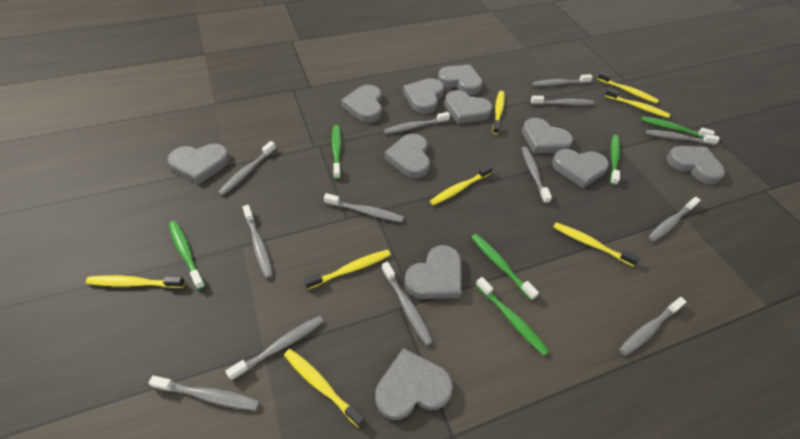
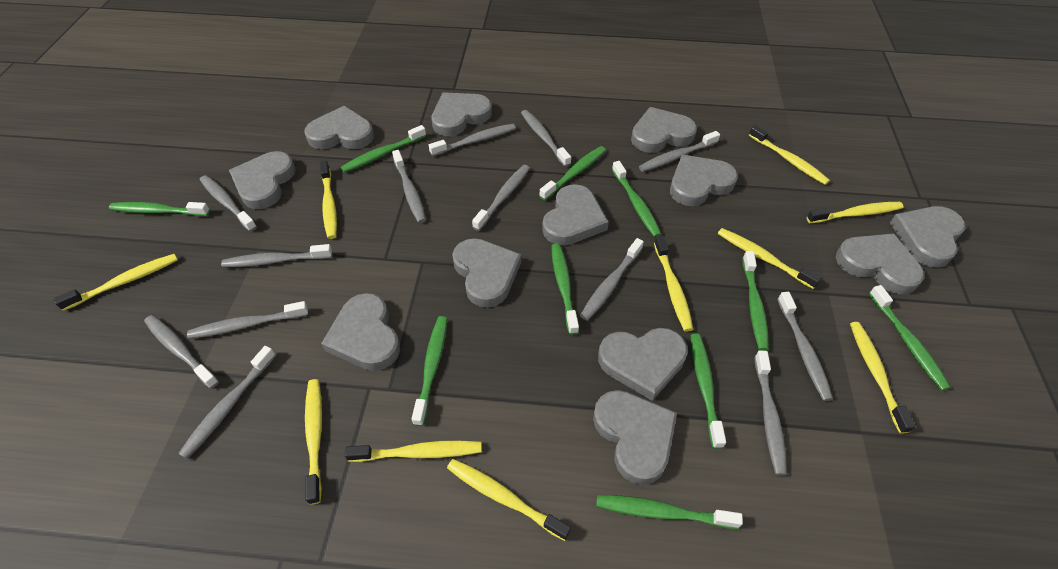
green toothbrush: [169,221,205,290] [332,125,341,179] [471,234,539,300] [476,277,549,356] [610,135,620,185] [641,116,714,138] = 6 -> [109,202,210,216] [341,125,426,173] [412,316,447,426] [539,146,606,200] [551,243,579,335] [596,495,743,529] [612,161,661,237] [690,334,726,449] [742,251,769,351] [869,285,951,391] = 10
grey heart: [167,144,230,185] [341,85,382,123] [375,348,453,420] [384,134,430,178] [403,78,444,114] [404,245,462,299] [438,65,483,95] [445,90,493,124] [522,118,573,153] [552,149,609,188] [666,146,725,184] = 11 -> [229,151,296,209] [305,106,374,149] [321,293,400,371] [431,92,492,136] [452,238,521,308] [542,184,609,246] [593,390,677,485] [598,328,688,401] [631,107,697,153] [670,155,738,206] [836,233,924,294] [890,206,965,267] = 12
yellow toothbrush: [86,275,185,288] [284,349,365,428] [304,250,391,289] [430,165,493,205] [492,91,505,135] [553,222,640,267] [597,72,659,104] [605,88,670,118] = 8 -> [54,254,178,311] [305,379,322,505] [320,161,337,239] [344,440,481,462] [447,459,571,541] [654,236,693,332] [718,228,822,289] [749,125,830,185] [807,202,904,223] [850,322,916,434] = 10

